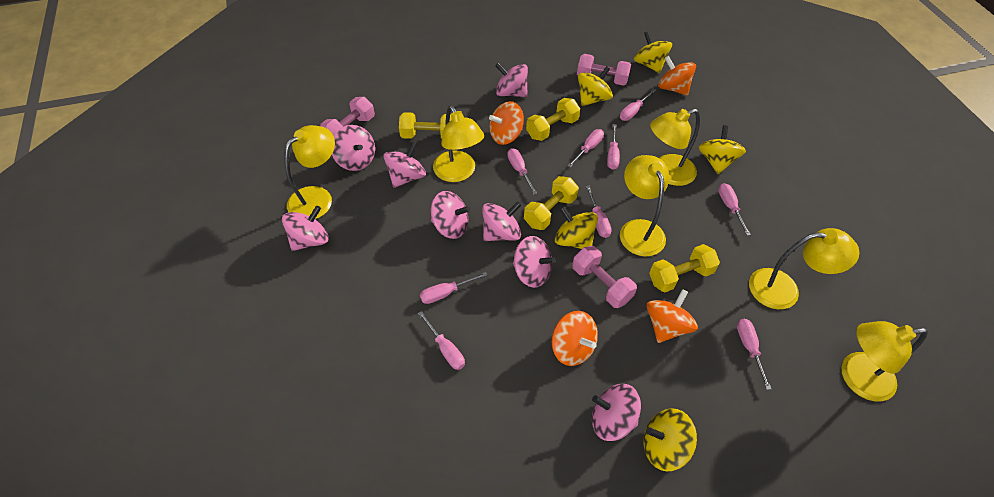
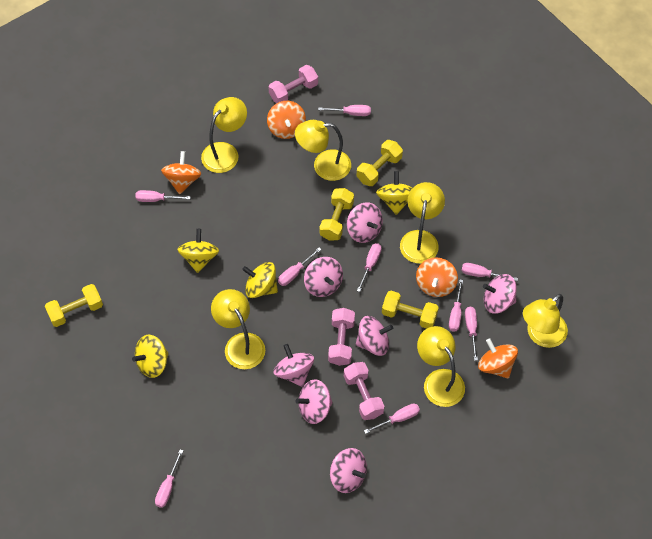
pink spinning top: [282,206,329,251] [332,125,375,171] [384,142,426,188] [431,191,470,239] [482,201,521,241] [495,62,528,97] [513,236,556,288] [592,384,641,441] = 8 -> [273,344,314,387] [296,379,333,424] [304,257,343,297] [330,448,367,493] [347,202,383,243] [356,316,393,356] [483,274,517,314] = 7
yellow spinning top: [555,206,598,249] [578,66,613,106] [634,31,672,73] [643,408,697,471] [699,125,746,174] = 5 -> [132,335,169,378] [177,229,219,273] [242,262,278,298] [376,171,412,215] = 4

